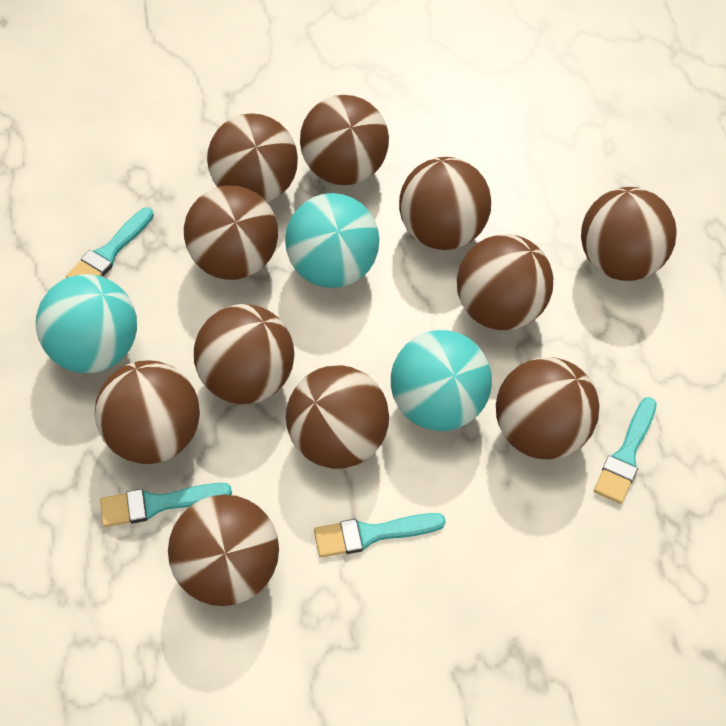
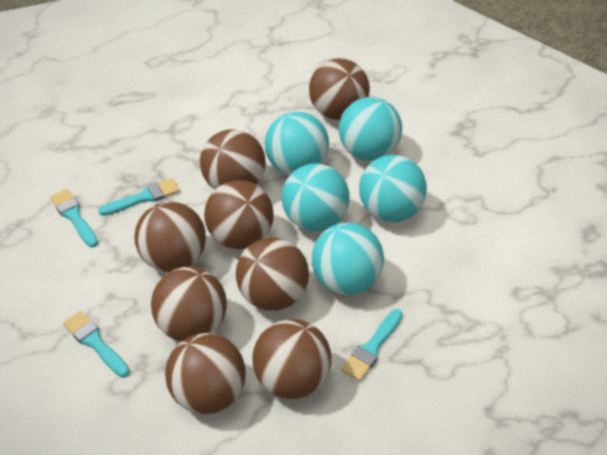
brown ball: [95,361,200,464] [168,494,279,606] [184,185,278,280] [194,304,294,404] [207,113,298,202] [286,365,389,469] [300,95,389,185] [399,157,491,250] [457,234,553,331] [496,357,599,460] [581,187,677,281] = 11 -> [134,202,206,272] [151,267,227,342] [165,333,246,414] [200,129,266,189] [204,180,274,249] [236,237,309,311] [253,319,331,399] [309,58,370,120] = 8
turquoise ball: [36,274,137,373] [285,193,379,288] [391,330,492,431] = 3 -> [265,112,329,175] [282,163,350,231] [312,222,384,295] [339,97,402,161] [359,155,427,222] = 5

